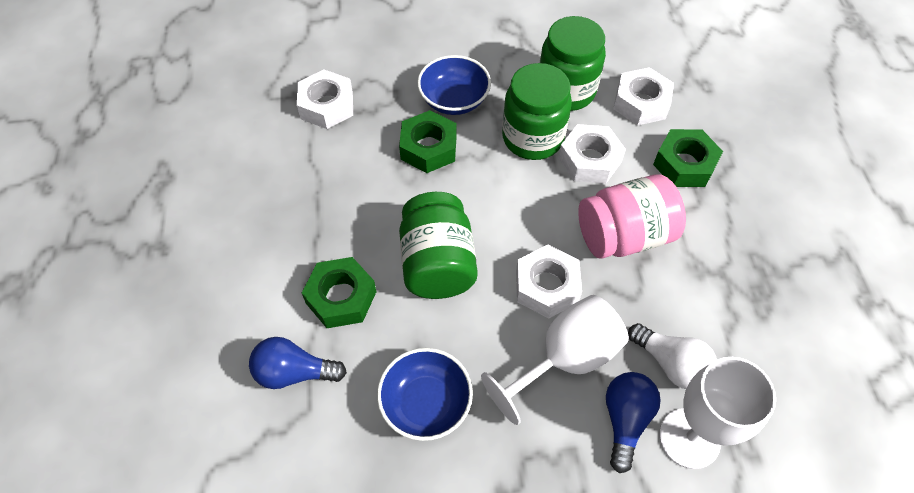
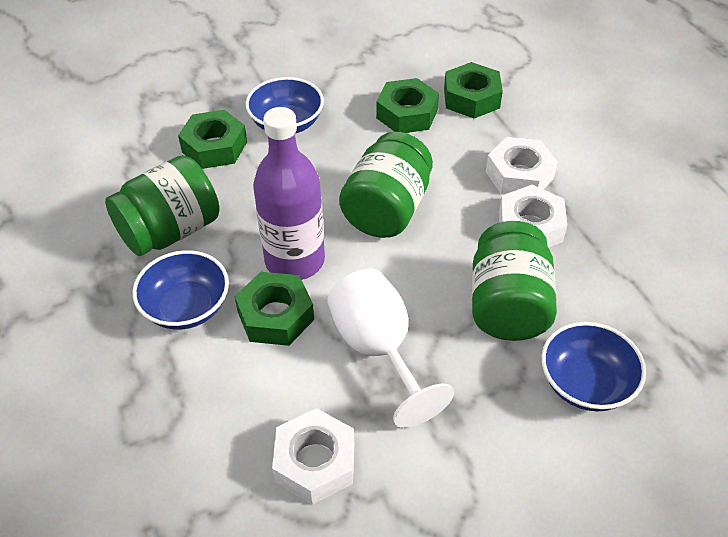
blue bowl: [377,348,473,441] [417,55,491,115] = 2 -> [133,250,229,330] [246,77,324,133] [541,322,646,412] = 3
blue light bulb: [249,337,347,389] [606,372,661,473] = 2 -> none = 0
green nut: [302,257,377,328] [399,110,457,173] [653,129,723,187] = 3 -> [178,110,247,169] [234,272,314,346] [376,78,439,133] [444,62,503,118] = 4
pink jar: [578,174,686,258] = 1 -> none = 0
purple bottle: none = 0 -> [253,107,325,280] = 1
white goblet: [481,295,629,425] [659,357,776,469] = 2 -> [327,269,454,428] = 1
white light bulb: [628,323,717,389] = 1 -> none = 0
white nut: [297,70,353,129] [516,244,582,319] [558,124,626,184] [613,67,674,126] = 4 -> [272,408,354,505] [486,137,558,195] [499,185,567,248] = 3

